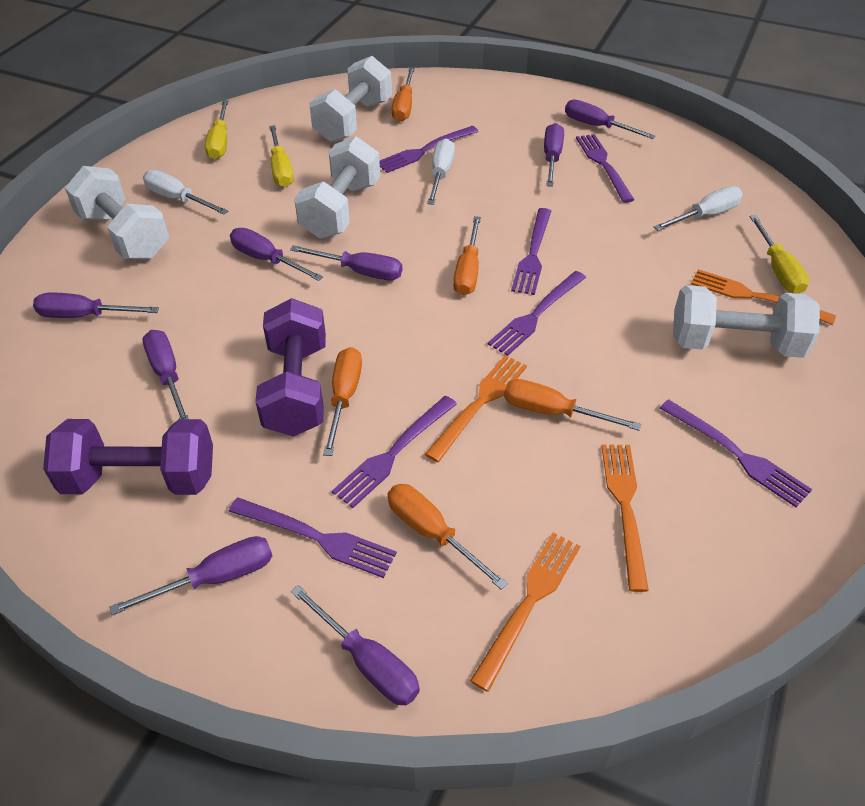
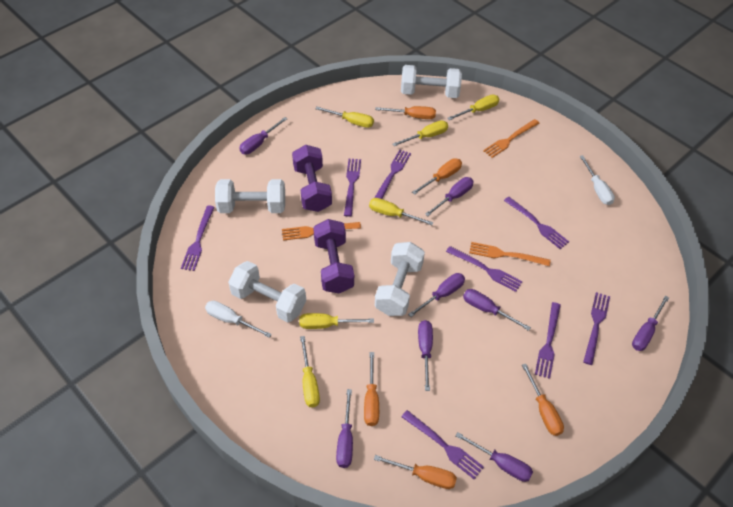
orange fork: [425,355,527,462] [470,533,581,692] [602,444,649,592] [691,269,836,325] = 4 -> [282,222,361,241] [469,242,551,266] [483,119,539,158] = 3
purple fork: [229,498,397,578] [332,396,457,508] [379,126,479,173] [488,271,586,356] [511,208,551,295] [576,134,634,203] [660,399,812,507] = 7 -> [181,206,215,271] [344,158,361,217] [374,150,411,199] [401,410,484,479] [446,246,523,292] [504,197,569,249] [535,302,561,379] [583,292,610,365] = 8
white screwdriver: [143,170,228,215] [427,139,455,205] [654,186,743,231] = 3 -> [205,301,272,338] [580,155,615,205] = 2
yellow screwdriver: [205,100,228,159] [269,125,294,187] [750,215,809,294] = 3 -> [299,313,374,329] [300,336,320,407] [315,107,374,128] [369,198,434,225] [393,120,448,146] [447,95,499,120] = 6

